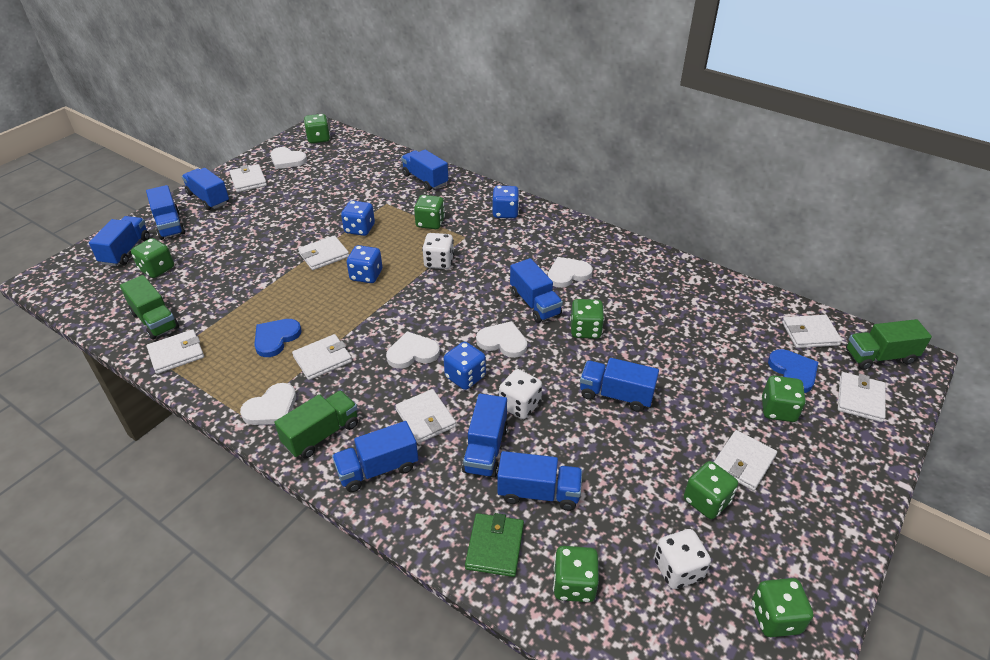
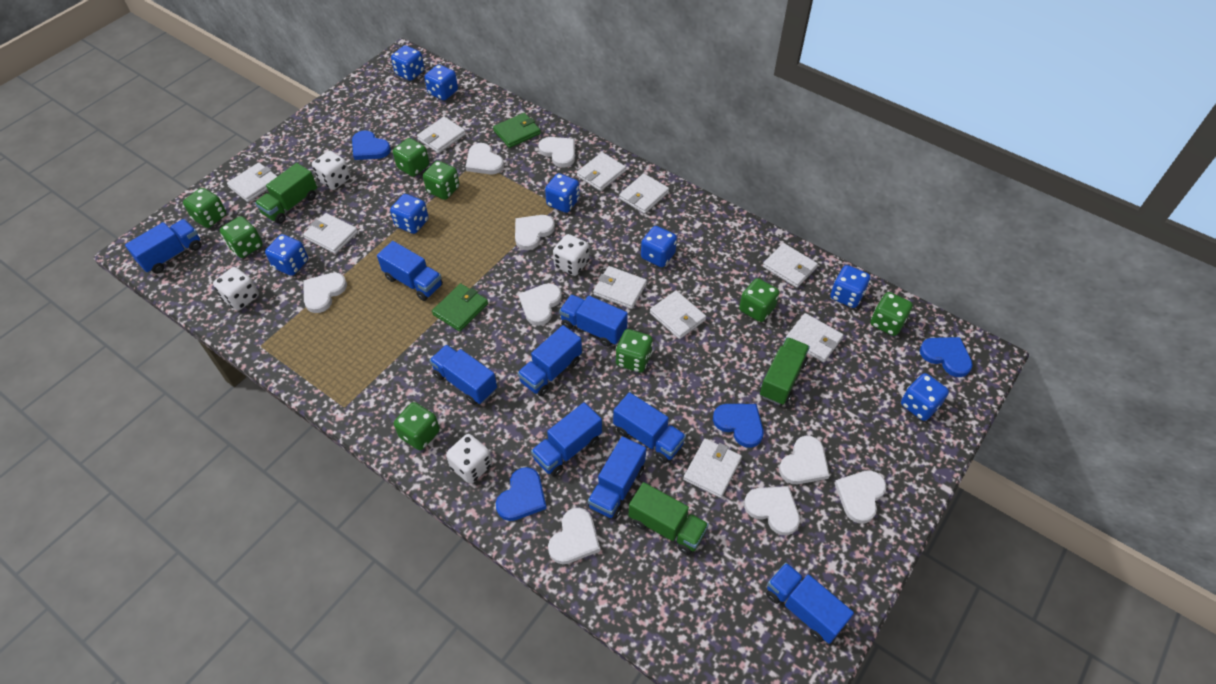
blue dice: [341,200,375,236] [347,245,382,283] [444,342,486,390] [492,186,519,218] = 4 -> [265,234,308,276] [390,194,429,234] [391,45,424,81] [425,65,458,100] [545,173,580,213] [641,226,677,267] [830,265,870,308] [901,373,949,421] = 8
blue heart: [254,319,302,357] [768,349,818,393] = 2 -> [352,130,391,160] [496,467,547,521] [713,404,764,448] [920,337,973,377] = 4
green wallet: [465,513,524,577] = 1 -> [432,283,488,332] [493,113,541,148] = 2
white dice: [422,233,454,269] [499,369,542,419] [654,529,711,589] = 3 -> [213,267,259,310] [312,151,351,190] [446,434,492,484] [553,234,589,276] = 4
white heart: [240,383,296,425] [270,147,307,169] [386,331,440,369] [476,321,527,358] [548,257,593,288] = 5 -> [303,273,347,313] [466,143,504,175] [515,215,555,250] [518,283,562,326] [538,137,575,168] [548,508,600,564] [744,486,800,535] [779,436,830,484] [834,470,887,524] = 9
white wallet: [147,329,204,374] [229,164,267,192] [292,334,352,380] [298,235,349,270] [395,389,456,443] [714,430,777,491] [782,315,842,348] [838,372,886,422] = 8 -> [227,163,278,202] [303,213,358,254] [417,117,466,153] [577,152,626,191] [593,266,647,309] [619,173,669,214] [650,290,706,339] [683,439,742,498] [763,243,818,288] [786,313,844,363] = 10

